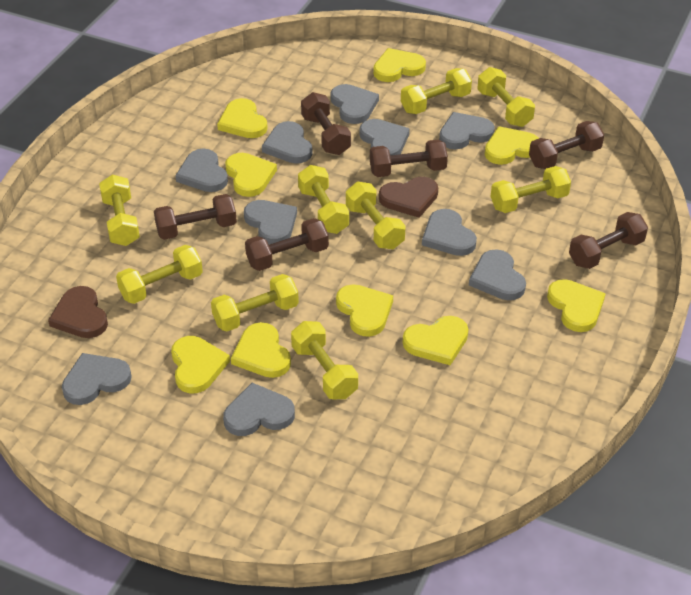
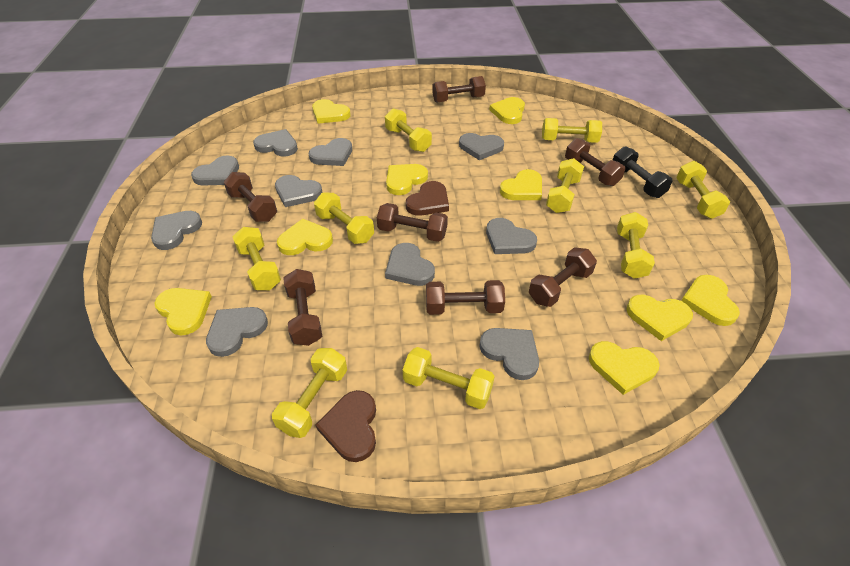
black dumbbell: none = 0 -> [613,146,673,198] = 1
brown dumbbell: [154,194,237,240] [245,218,329,271] [301,92,351,155] [370,139,448,177] [529,121,604,169] [569,212,648,269] = 6 -> [224,172,277,222] [283,269,322,346] [377,203,448,242] [426,280,505,315] [432,76,486,103] [529,247,597,307] [565,138,625,186] = 7

